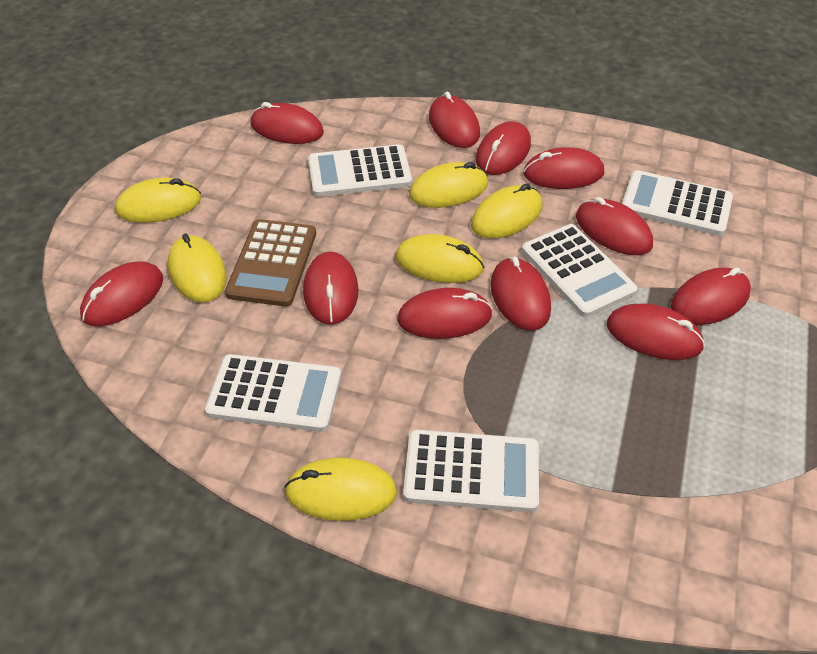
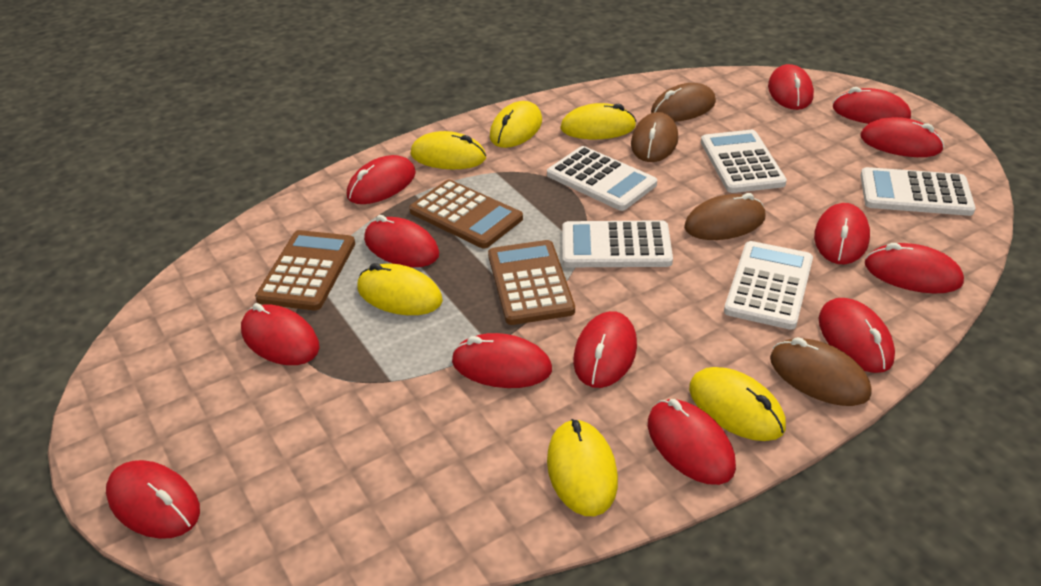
brown calculator: [225,219,316,307] = 1 -> [255,230,355,310] [409,180,523,248] [488,240,575,325] = 3
brown mouse: none = 0 -> [631,112,678,162] [651,83,716,122] [684,193,766,240] [770,337,871,406] = 4
red mouse: [80,261,163,327] [250,102,324,144] [303,252,358,325] [397,288,492,339] [429,92,480,148] [476,121,531,175] [491,256,551,330] [523,147,604,189] [576,197,653,255] [607,304,705,360] [671,268,751,325] = 11 -> [106,460,200,539] [241,303,320,365] [347,155,416,204] [364,215,439,267] [452,333,552,388] [573,311,637,388] [648,399,736,485] [768,64,814,110] [814,203,870,264] [819,298,895,373] [833,87,911,124] [860,117,944,157] [865,243,964,294] = 13

